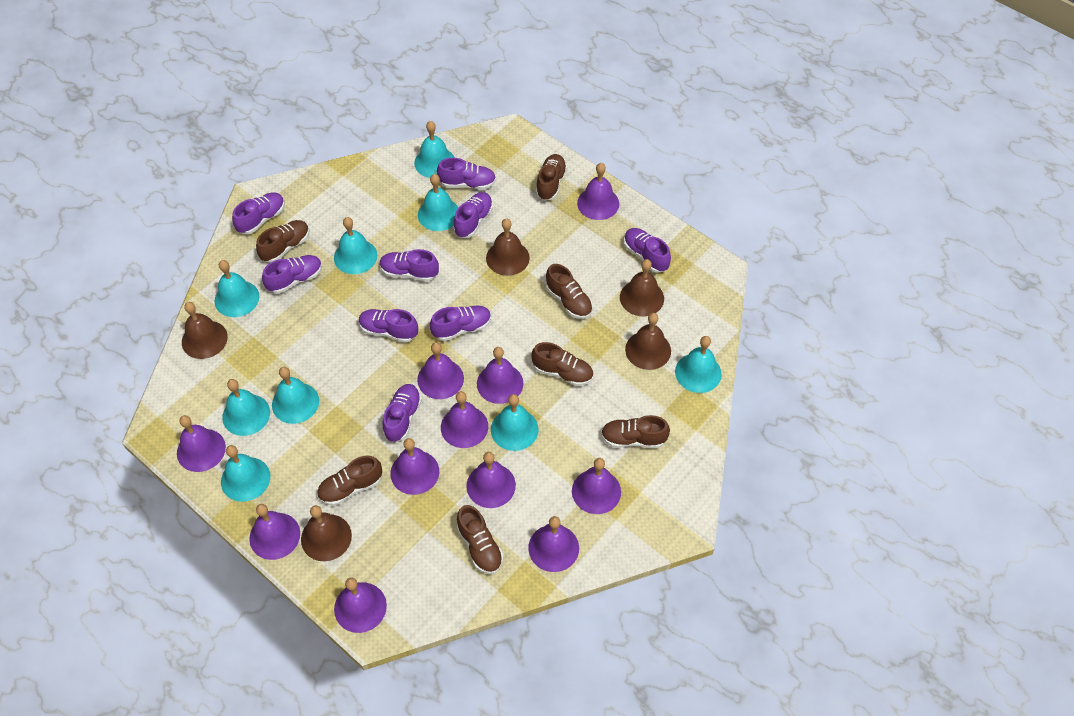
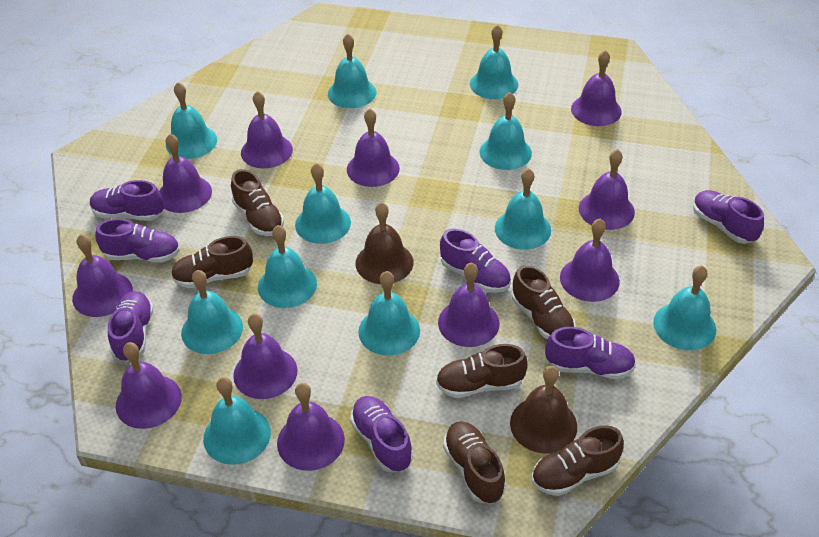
brown bell: [182,302,228,359] [301,505,352,561] [486,218,530,276] [620,259,664,316] [625,313,671,370] = 5 -> [355,202,413,284] [510,366,577,454] = 2
brown shoe: [256,220,309,263] [317,456,382,506] [457,505,504,574] [532,342,593,386] [536,154,567,201] [546,264,593,319] [601,415,670,448] = 7 -> [171,236,253,288] [231,169,284,236] [436,344,527,398] [443,421,506,503] [512,265,575,339] [532,425,624,496] = 6
purple shoe: [232,192,285,234] [262,255,322,294] [359,309,418,343] [380,249,439,281] [383,384,422,442] [430,306,491,341] [437,158,496,190] [453,192,493,238] [624,228,671,273] = 9 -> [90,180,164,221] [96,219,180,263] [108,291,154,362] [350,396,413,472] [440,229,511,293] [545,327,636,379] [693,190,764,244] = 7
turquoise bell: [214,260,260,317] [221,445,270,502] [222,379,270,436] [272,367,319,424] [334,217,377,274] [414,121,455,178] [418,174,458,231] [491,394,539,451] [675,336,722,393] = 9 -> [166,82,217,159] [181,270,243,354] [203,377,271,465] [258,225,317,308] [295,163,351,244] [328,34,376,108] [358,271,420,356] [470,24,518,99] [480,92,532,170] [495,168,551,250] [653,265,716,350] = 11

